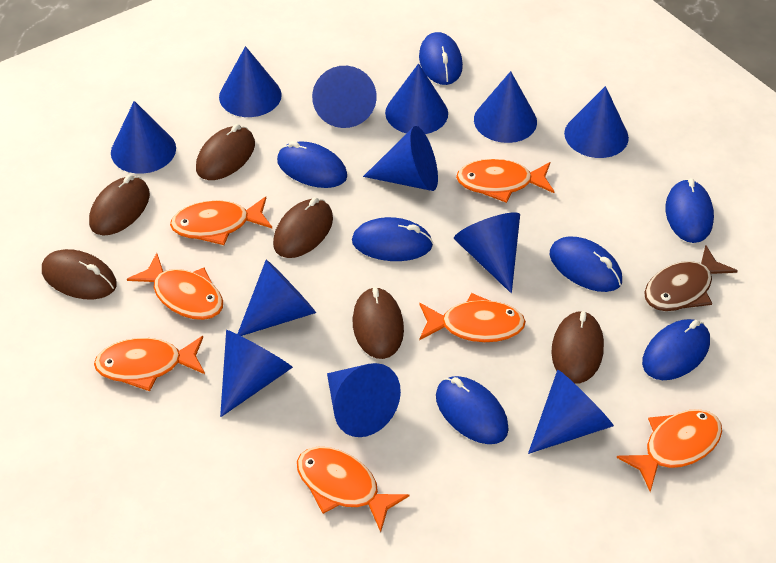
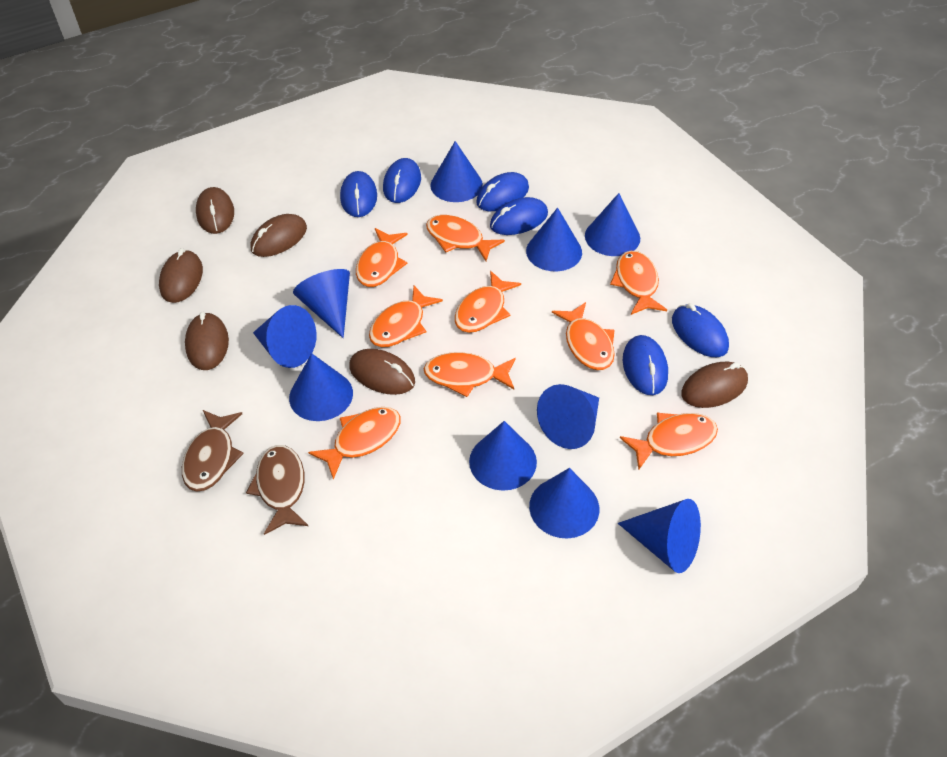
blue cone: [111,101,176,174] [219,46,282,117] [220,330,293,417] [238,260,316,336] [312,66,377,128] [327,363,401,437] [363,126,438,191] [385,63,448,134] [454,212,520,293] [474,71,537,143] [528,370,614,454] [564,86,629,158] = 12 -> [253,305,316,368] [289,353,353,421] [293,269,350,338] [430,141,483,202] [469,421,537,491] [526,208,582,271] [529,468,599,538] [537,384,599,449] [585,193,640,256] [618,499,701,573] = 10
blue mouse: [277,141,347,188] [352,217,433,261] [419,32,463,85] [436,376,509,444] [550,236,622,292] [642,319,710,380] [665,178,714,243] = 7 -> [340,171,377,217] [383,158,421,203] [476,172,529,211] [490,197,548,235] [623,335,668,395] [672,303,729,357] = 6
brown fish: [644,245,738,311] = 1 -> [182,410,244,492] [246,445,308,535] = 2
orange fish: [94,336,205,391] [127,253,223,320] [170,197,272,245] [297,447,409,532] [419,293,526,342] [456,159,555,203] [617,409,722,492] = 7 -> [308,407,401,480] [356,228,408,287] [369,286,443,347] [424,352,516,397] [426,215,505,261] [455,271,521,333] [552,302,615,370] [610,251,667,315] [620,413,718,470] = 9

